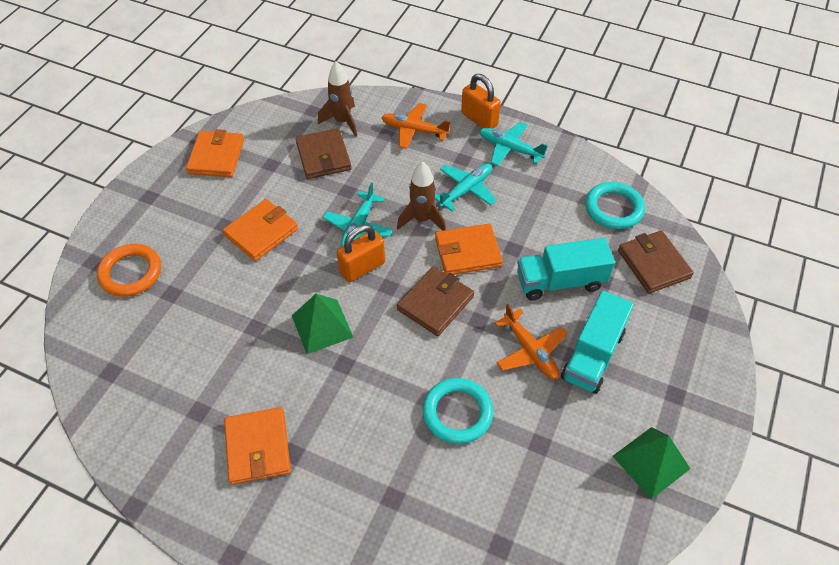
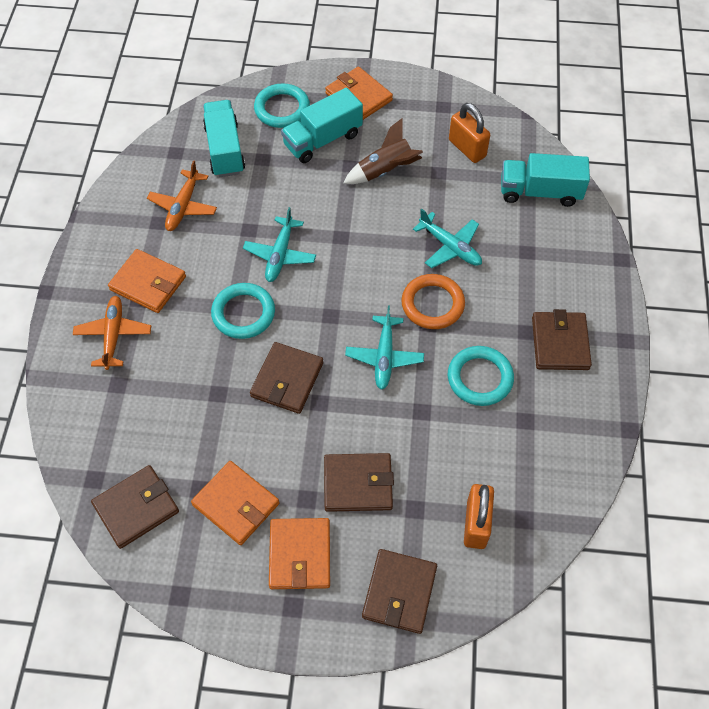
brown rocket: [318,61,357,137] [397,161,446,231] = 2 -> [344,118,423,184] = 1
brown wallet: [296,128,352,179] [397,266,474,336] [618,231,694,293] = 3 -> [91,465,179,549] [250,342,323,414] [324,453,394,512] [362,549,437,634] [532,309,592,370] = 5
green pyramid: [292,294,354,354] [613,427,691,500] = 2 -> none = 0
turquoise ring: [422,378,493,444] [585,182,645,229] = 2 -> [211,283,275,339] [254,83,310,128] [447,346,514,406] = 3
turquoise truck: [517,238,615,301] [561,290,634,394] = 2 -> [203,100,245,177] [281,87,363,163] [501,153,590,207] = 3

